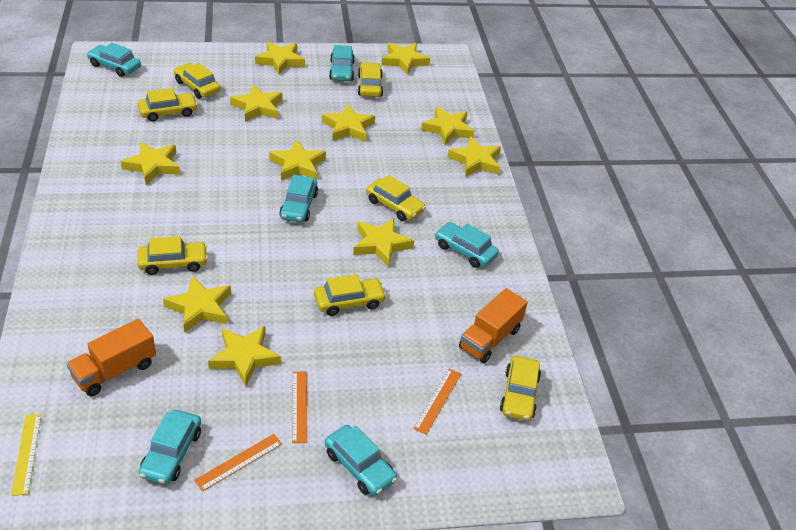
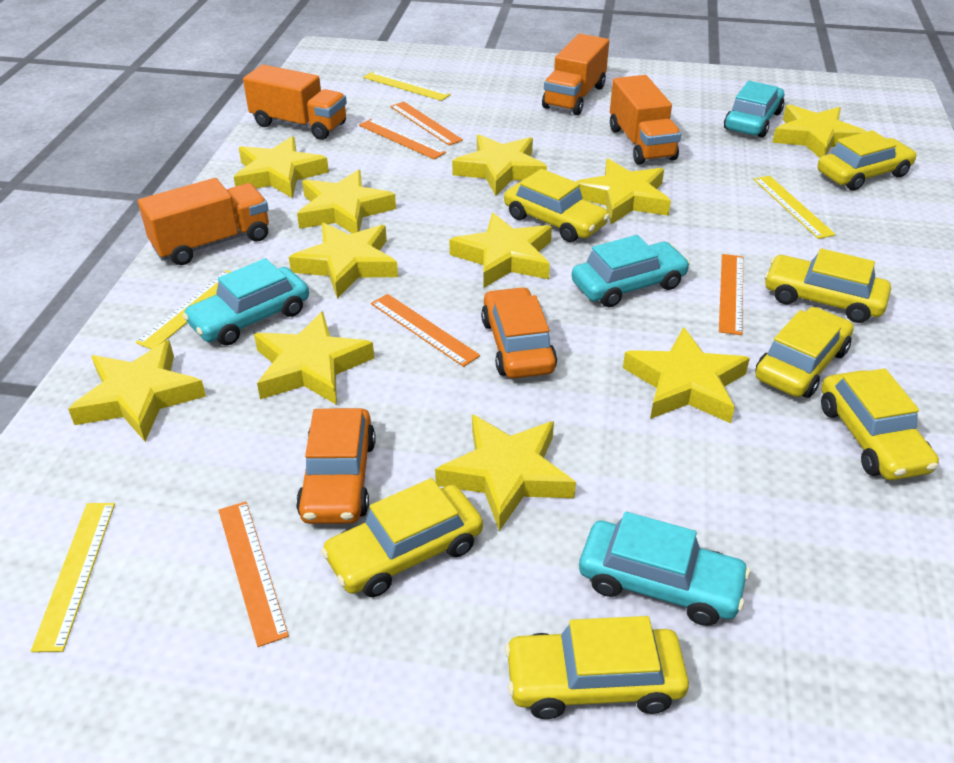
orange car: none = 0 -> [296,408,376,524] [481,287,557,379] = 2
orange ruler: [194,434,282,492] [292,371,307,443] [413,368,461,435] = 3 -> [219,501,289,647] [359,119,446,159] [371,294,480,367] [390,102,463,145] [719,254,743,335] = 5
orange truck: [67,319,156,396] [459,288,528,363] = 2 -> [138,178,269,265] [243,64,347,140] [542,34,609,115] [610,75,681,165] = 4
turquoise car: [87,43,141,77] [139,410,201,485] [279,175,318,223] [325,425,397,496] [329,45,355,81] [435,222,499,268] = 6 -> [183,258,309,346] [572,235,690,307] [579,512,750,626] [724,81,784,138] = 4
yellow ruler: [11,414,41,496] = 1 -> [31,503,115,652] [136,270,230,350] [363,71,451,101] [753,176,836,239] = 4

